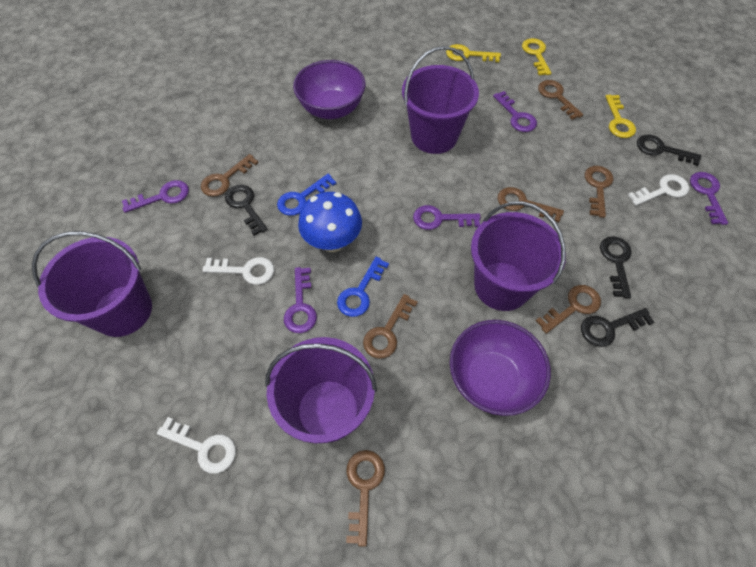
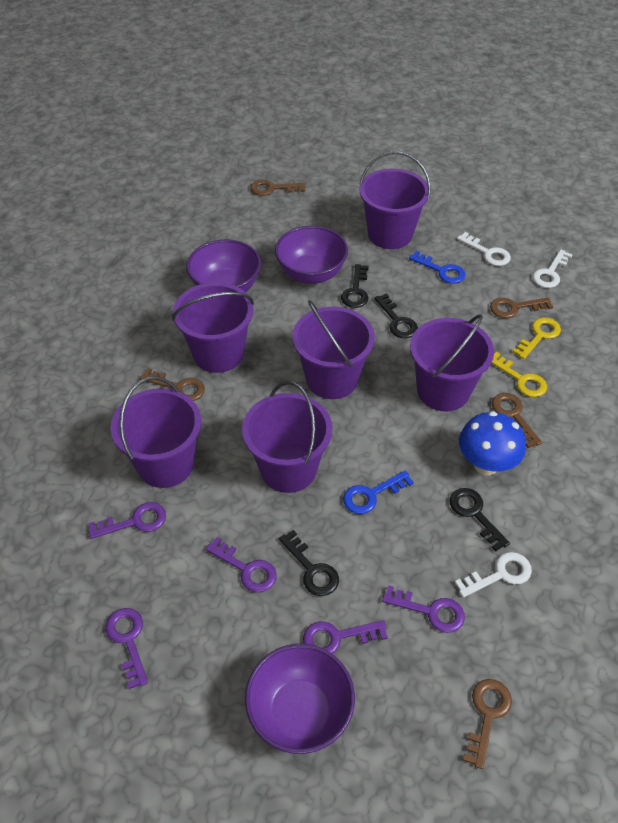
brown key: [201,154,259,197] [346,450,385,547] [363,294,418,359] [498,187,564,222] [536,285,601,334] [538,80,583,120] [585,166,613,218] = 7 -> [140,368,205,401] [250,180,305,196] [463,679,512,769] [490,297,553,318] [492,393,542,448] = 5
purple bowl: [293,60,365,119] [450,320,551,416] = 2 -> [186,239,261,292] [245,644,355,754] [275,226,348,284] = 3
purple bucket: [32,231,152,337] [266,337,377,443] [402,46,479,154] [471,201,566,311] = 4 -> [111,376,201,488] [172,282,254,373] [242,381,332,493] [292,300,375,399] [359,151,431,249] [410,314,494,411] = 6
yellow key: [446,44,501,62] [522,38,551,76] [605,95,636,138] = 3 -> [491,352,547,397] [512,317,561,359] = 2

